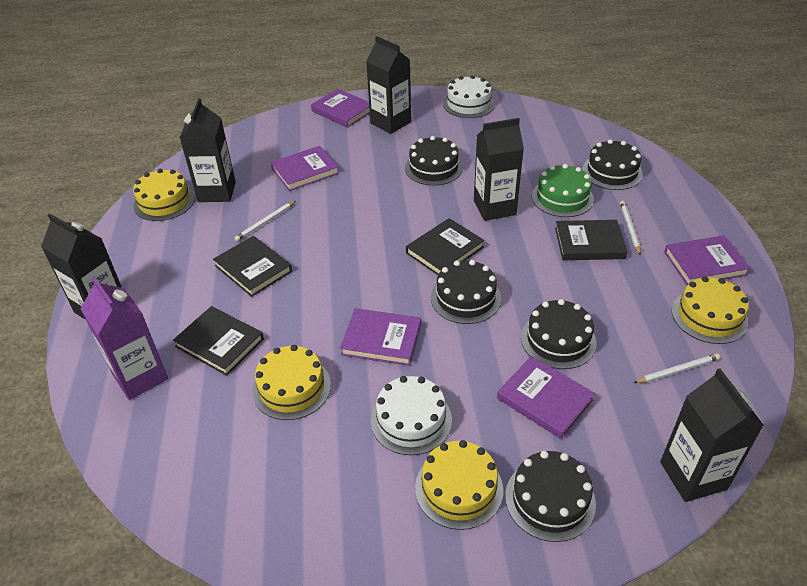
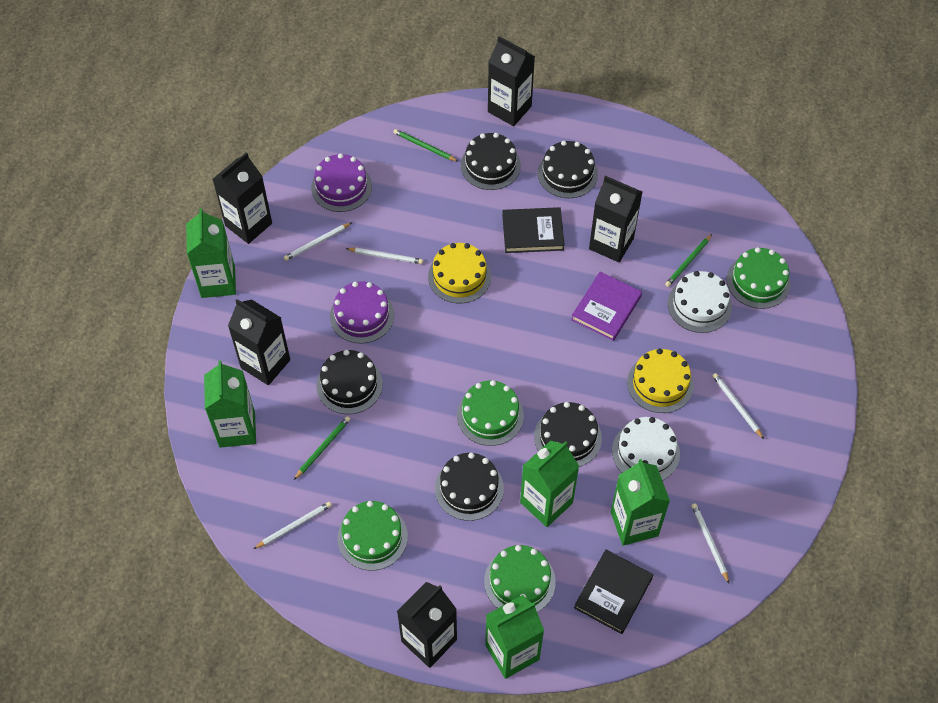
black book: [173,306,264,376] [213,236,292,297] [406,218,485,275] [555,220,627,260] = 4 -> [502,207,565,253] [574,550,653,634] = 2
green cake: [532,164,594,217] = 1 -> [337,501,408,570] [457,380,524,446] [484,545,556,612] [727,247,790,309] = 4
green carton: none = 0 -> [186,208,236,298] [204,360,256,448] [485,595,544,679] [520,440,579,527] [611,459,670,546] = 5
green pencil: none = 0 -> [294,416,350,480] [393,129,459,162] [665,234,712,287] = 3
purple book: [271,146,339,191] [311,89,370,128] [340,308,421,366] [497,356,595,439] [664,235,751,285] = 5 -> [571,272,642,341] = 1
purple cake: none = 0 -> [311,153,372,212] [330,281,394,344] = 2
purple carton: [80,277,168,400] = 1 -> none = 0
white pencil: [234,201,296,241] [620,201,641,255] [634,354,720,383] = 3 -> [254,502,332,549] [284,222,352,261] [346,248,423,264] [691,503,729,583] [712,373,764,439] = 5
yellow cake: [133,169,195,221] [252,345,331,420] [415,440,503,530] [672,276,749,344] = 4 -> [428,243,491,303] [627,348,694,413] = 2

